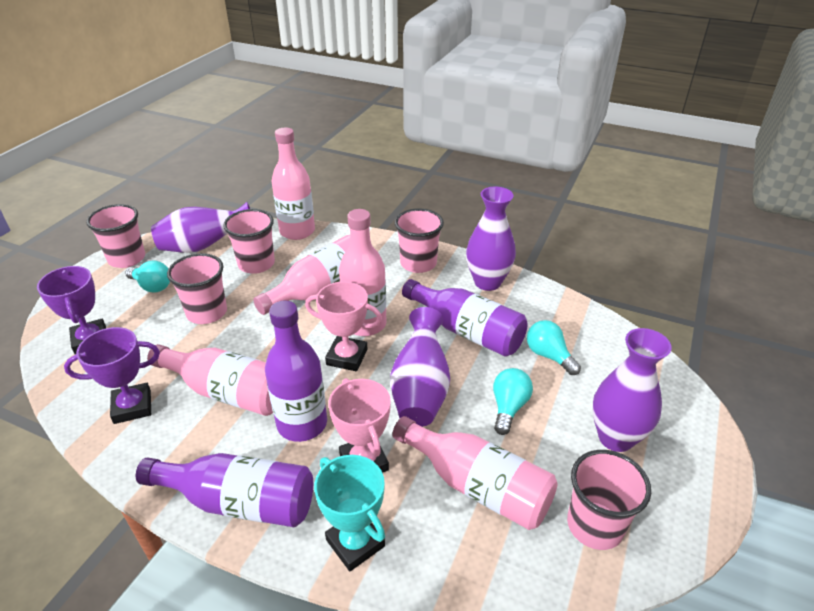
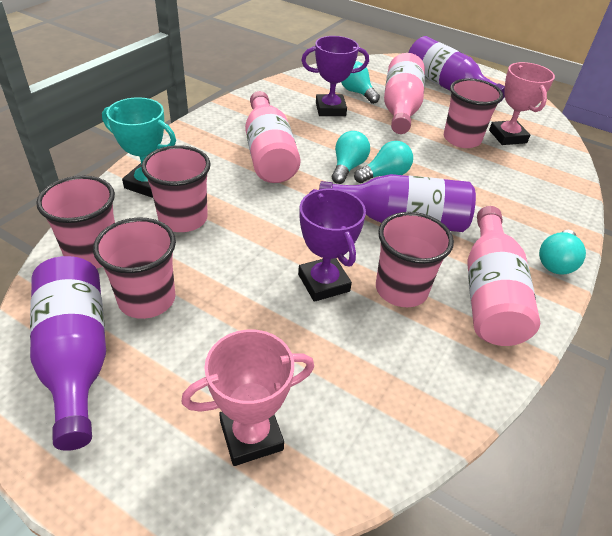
pink bottle: [147,344,273,416] [253,235,350,315] [271,128,315,240] [339,209,387,336] [392,416,558,530] = 5 -> [245,91,301,183] [384,53,425,134] [467,206,540,346] = 3
purple vase: [151,202,250,253] [390,307,450,427] [466,187,516,291] [592,328,672,452] = 4 -> none = 0
turquoise light bulb: [125,260,170,293] [493,368,533,435] [527,320,581,375] = 3 -> [332,131,370,184] [341,61,380,104] [354,141,413,183] [539,230,586,275] = 4

